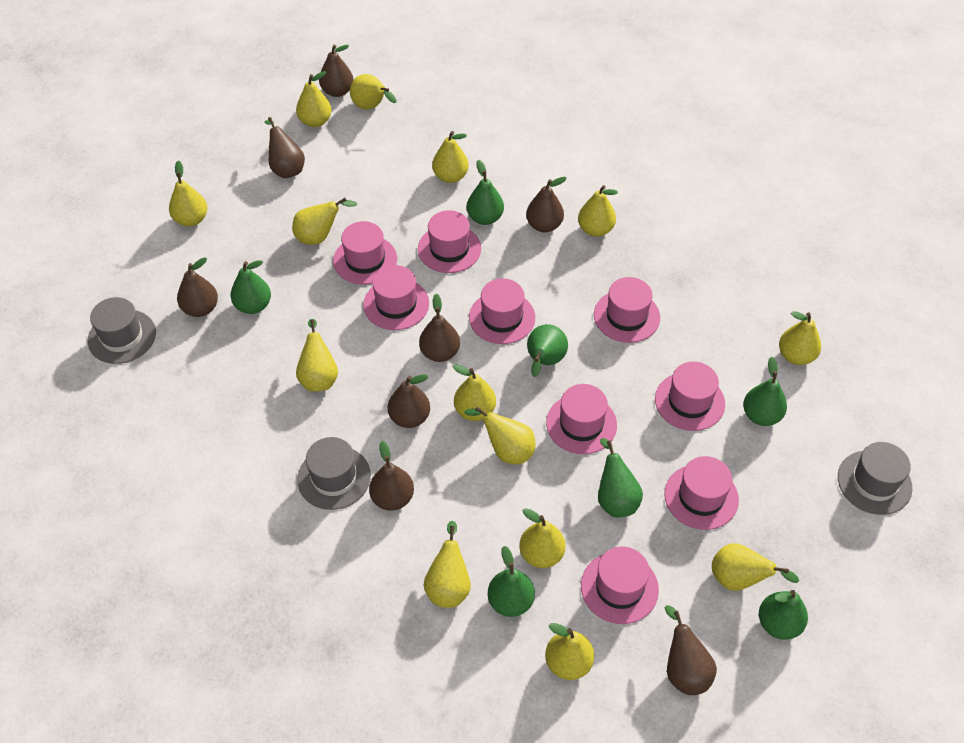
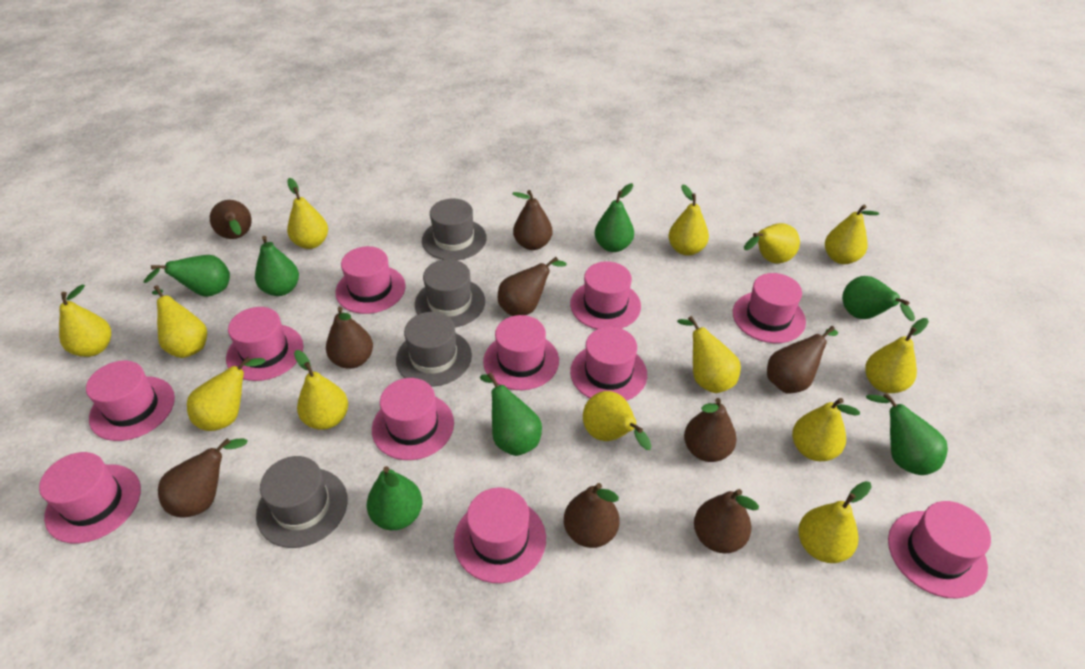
brown pear: [177,257,218,317] [265,117,305,178] [319,45,353,97] [369,441,414,511] [388,375,430,428] [419,294,460,362] [526,177,566,232] [665,605,717,695] = 8 -> [158,438,248,517] [210,200,252,239] [326,306,373,369] [498,257,567,316] [512,190,552,250] [564,483,619,548] [684,398,737,462] [694,489,759,553] [767,326,838,393] = 9
grey hat: [88,297,156,364] [297,437,371,510] [838,442,912,515] = 3 -> [256,456,348,548] [396,312,472,387] [415,259,485,327] [422,198,487,260] = 4
pink hat: [333,221,397,285] [363,265,429,330] [418,210,481,273] [469,278,535,344] [546,384,617,454] [581,547,659,624] [594,277,660,343] [655,361,725,431] [664,456,739,530] = 9 -> [39,452,141,543] [86,361,175,441] [226,307,304,381] [335,246,406,314] [372,378,454,460] [454,488,546,583] [483,315,559,390] [570,261,641,329] [570,327,647,401] [733,273,806,343] [888,501,991,599] = 11
yellow pear: [169,160,207,227] [292,198,357,245] [296,71,332,127] [296,319,338,392] [350,74,397,110] [424,521,471,608] [432,131,469,183] [453,364,496,421] [464,407,536,464] [519,508,566,568] [545,623,594,680] [578,185,618,237] [712,543,799,591] [779,311,821,365] = 14 -> [59,285,111,357] [152,285,207,358] [187,357,266,431] [287,178,328,249] [294,350,348,430] [583,391,651,450] [668,184,709,256] [677,316,741,393] [744,223,800,264] [792,398,860,461] [798,481,871,563] [825,205,879,264] [865,318,929,393] = 13

